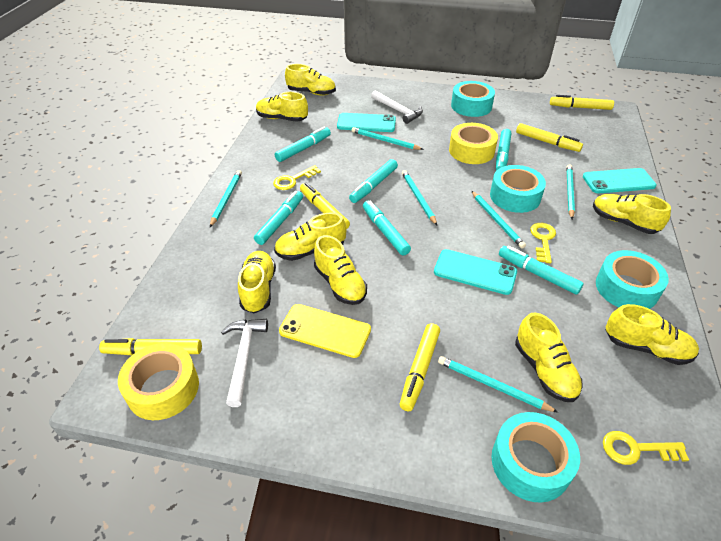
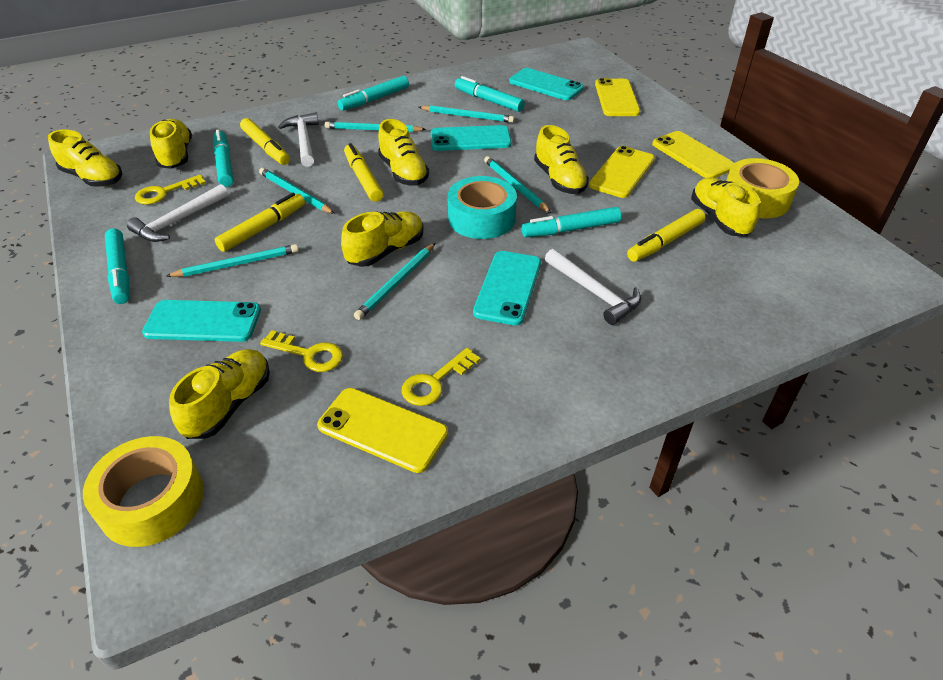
turquoise marker: [254,191,303,245] [275,127,331,162] [349,159,398,203] [363,201,411,256] [496,129,511,171] [499,246,584,295] = 6 -> [105,228,129,304] [213,130,234,187] [338,76,409,111] [455,76,525,112] [522,207,621,237] = 5
turquoise phone: [337,113,396,132] [434,249,517,295] [583,168,657,193] = 3 -> [142,300,261,342] [431,125,511,151] [473,251,541,325] [509,68,584,100] = 4
turquoise tape: [451,81,495,117] [490,165,546,213] [491,412,580,503] [596,250,669,309] = 4 -> [448,176,517,239] = 1
white hammer: [221,319,268,407] [371,90,423,124] = 2 -> [127,184,228,242] [278,112,319,167] [545,249,641,325] = 3
yellow marker: [99,338,202,355] [300,183,350,229] [400,323,440,411] [516,123,583,152] [550,95,614,110] = 5 -> [215,193,305,252] [240,118,290,165] [344,143,384,202] [627,209,706,262] = 4
yellow phone: [279,304,371,358] = 1 -> [317,388,448,473] [589,146,655,198] [595,78,640,116] [652,131,734,178] = 4
yellow shoe: [238,251,276,313] [256,92,308,122] [274,213,346,261] [285,64,336,96] [314,235,367,305] [515,313,583,402] [593,194,671,234] [606,304,699,365] = 8 -> [48,129,122,187] [150,119,192,169] [169,349,270,439] [341,211,424,267] [378,119,429,186] [534,125,589,194] [691,178,760,237] = 7

